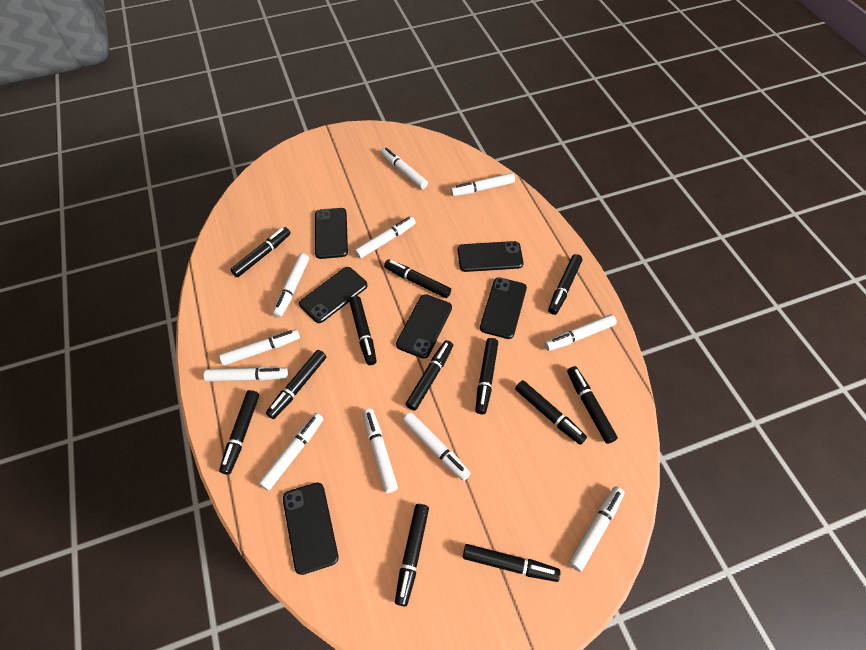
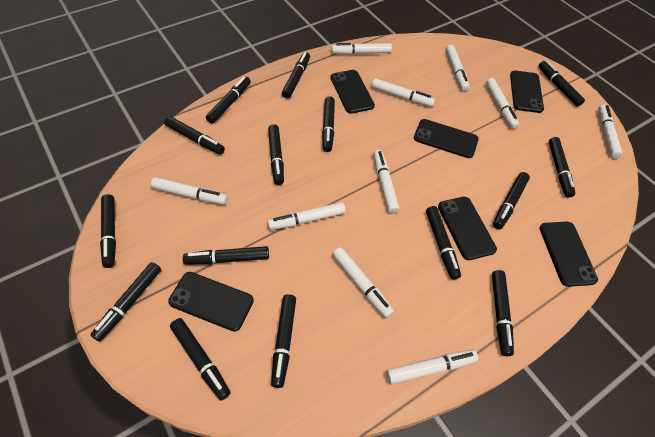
black marker: [219,390,259,475] [230,227,291,277] [266,350,326,419] [349,296,377,365] [384,259,451,298] [395,504,429,607] [405,340,453,411] [463,544,560,582] [475,338,498,414] [515,380,587,445] [548,254,582,315] [567,366,618,444] = 12 -> [90,262,161,342] [100,194,116,268] [164,116,225,155] [170,318,231,401] [183,246,269,265] [206,77,251,124] [268,124,284,185] [271,294,296,388] [282,52,310,99] [322,96,335,152] [426,206,461,280] [492,270,514,356] [493,172,530,229] [539,61,585,107] [549,137,575,198] = 15
white marker: [204,367,288,382] [219,329,300,366] [259,413,324,491] [273,253,309,318] [354,216,416,259] [363,409,398,493] [380,147,428,189] [403,412,471,481] [451,173,515,196] [544,314,617,351] [569,486,625,572] = 11 -> [151,177,227,205] [267,202,346,230] [331,43,392,55] [332,247,394,318] [372,78,435,107] [373,150,400,214] [386,350,478,384] [446,45,470,91] [486,78,519,129] [598,105,623,159] = 10

